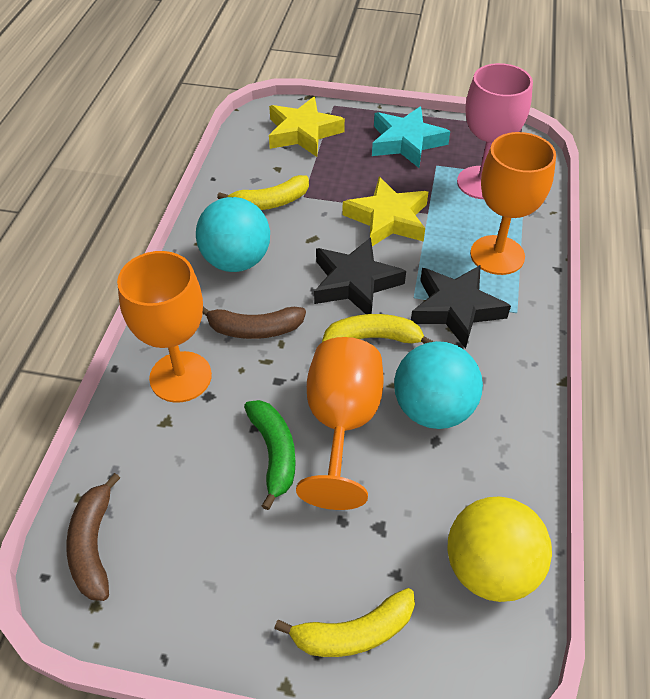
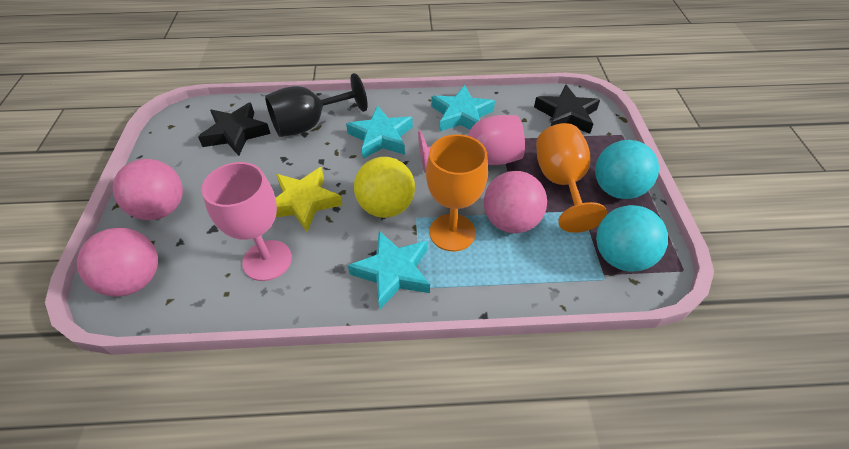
black goblet: none = 0 -> [265,73,368,137] = 1
brown banana: [66,473,120,601] [202,307,306,339] = 2 -> none = 0
green banana: [244,400,296,510] = 1 -> none = 0
orange goblet: [117,251,212,403] [296,337,384,510] [470,132,556,275] = 3 -> [426,134,488,251] [536,123,607,233] = 2
pink ball: none = 0 -> [77,228,158,296] [113,159,183,220] [484,171,547,234] = 3
pink goblet: [457,63,533,199] = 1 -> [201,162,292,281] [418,115,525,173] = 2
turquoise star: [372,106,450,168] = 1 -> [346,105,413,159] [348,231,430,309] [431,85,495,131] = 3
yellow banana: [217,175,309,210] [274,588,415,657] [322,314,434,344] = 3 -> none = 0
yellow star: [269,97,345,157] [342,177,428,246] = 2 -> [276,167,342,232] = 1

